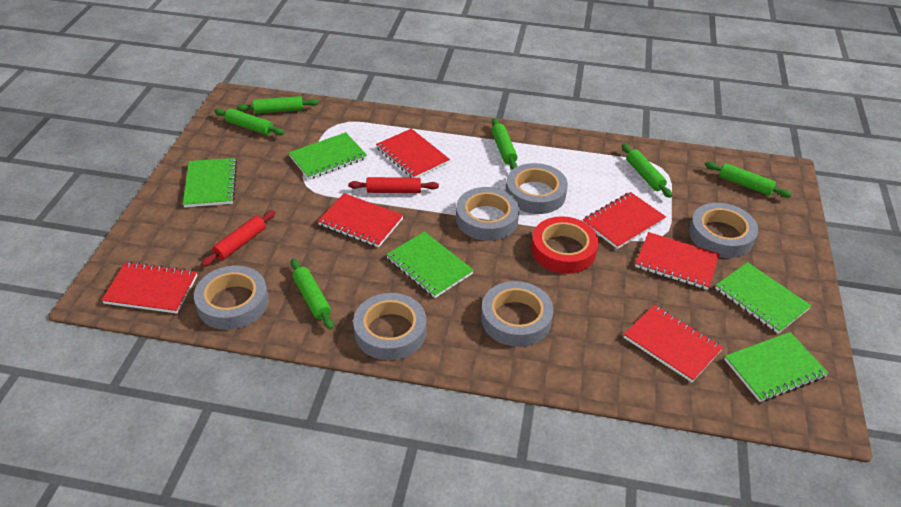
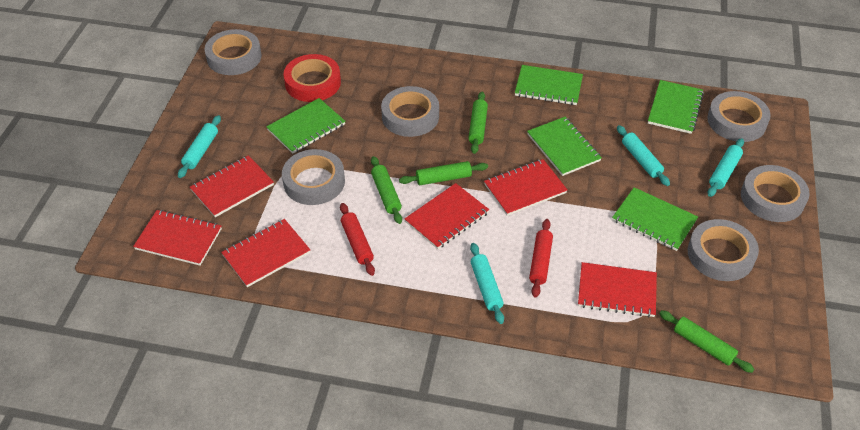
green rolling pin: [214,108,285,135] [237,96,319,114] [291,259,334,330] [491,118,518,170] [622,144,672,198] [705,162,792,198] = 6 -> [371,156,402,224] [399,161,488,185] [468,91,488,154] [659,310,754,373] = 4
turquoise rolling pin: none = 0 -> [178,115,221,178] [470,243,504,324] [617,125,670,186] [708,138,744,197] = 4

